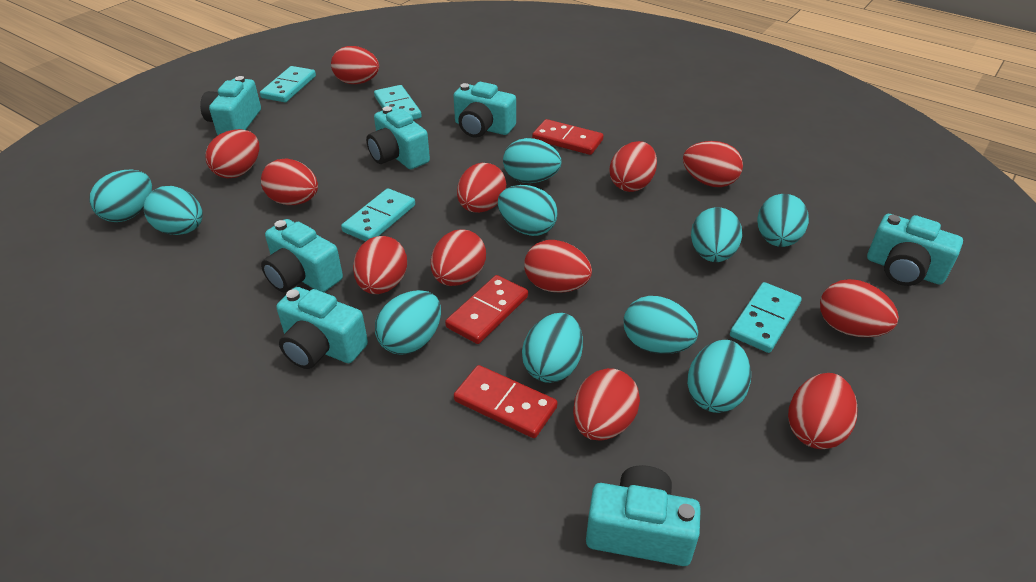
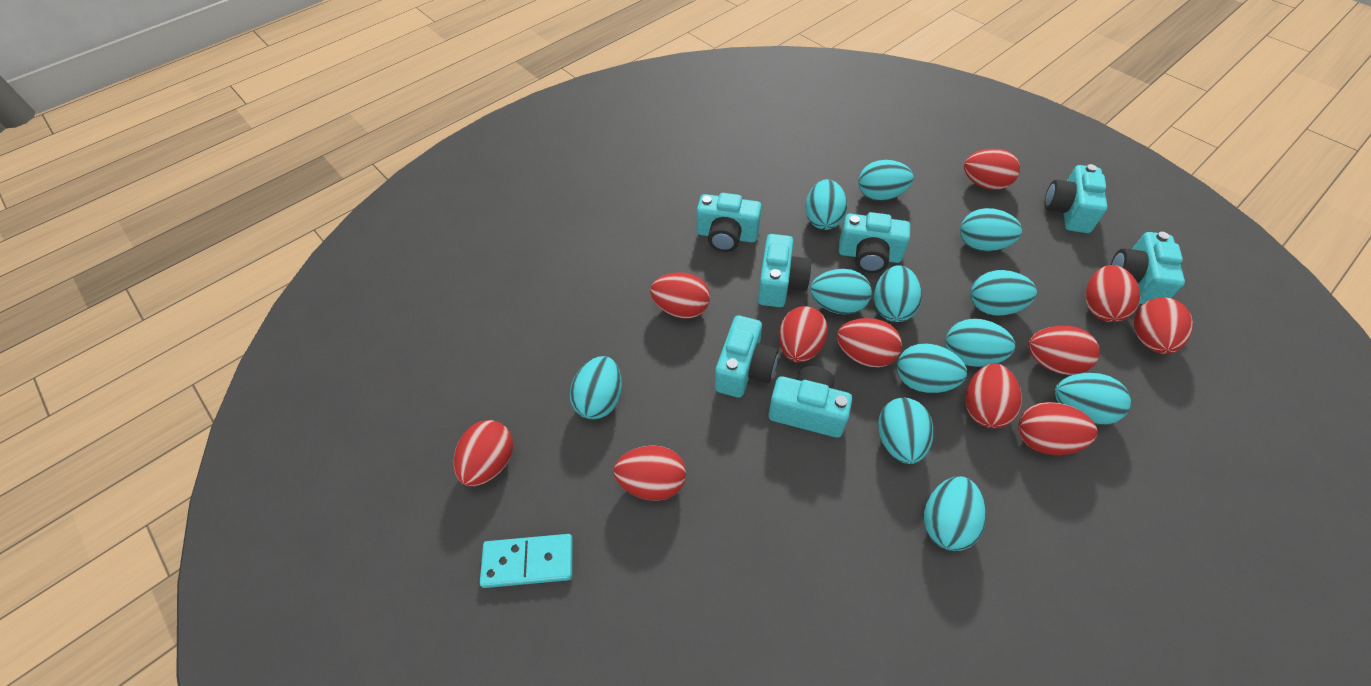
red domino: [445,275,528,344] [454,365,558,438] [532,119,603,155] = 3 -> none = 0
red egg: [205,129,259,179] [261,158,318,205] [331,46,379,84] [353,236,407,294] [431,229,486,286] [457,163,506,213] [524,240,592,293] [573,368,640,441] [610,141,657,192] [683,141,743,187] [788,373,857,449] [820,279,899,337] = 12 -> [454,420,513,486] [614,445,686,501] [650,272,710,318] [779,306,828,362] [837,318,902,367] [964,149,1020,190] [966,364,1022,428] [1018,402,1098,455] [1028,326,1100,375] [1085,265,1141,322] [1134,297,1193,354] = 11
turquoise domino: [260,66,316,102] [341,188,415,241] [374,85,422,120] [730,282,802,353] = 4 -> [480,534,573,588] = 1
turquoise egg: [89,170,152,222] [143,186,203,235] [375,290,441,355] [498,185,558,236] [503,138,562,183] [522,313,583,383] [624,296,698,354] [687,340,751,413] [691,207,742,262] [757,194,809,247] = 10 -> [570,356,622,419] [805,179,847,230] [810,269,872,315] [858,160,914,201] [874,265,922,322] [878,398,933,464] [897,343,967,393] [924,476,986,551] [945,318,1015,367] [960,208,1022,251] [970,270,1037,316] [1055,373,1131,425] = 12

